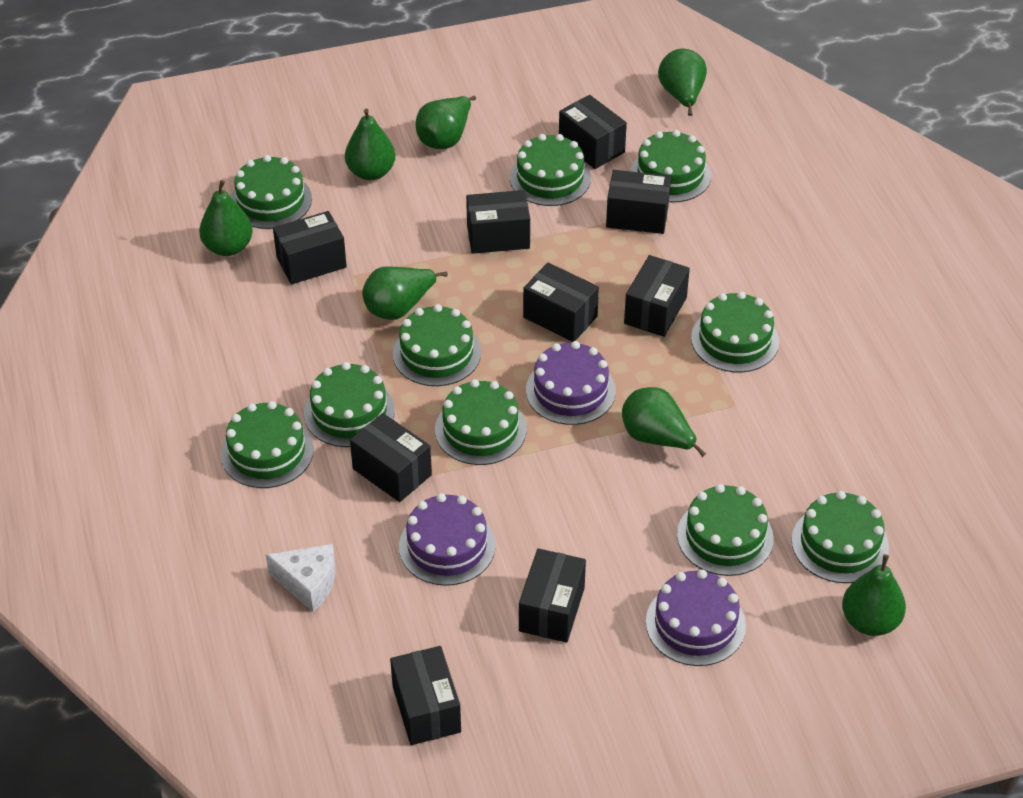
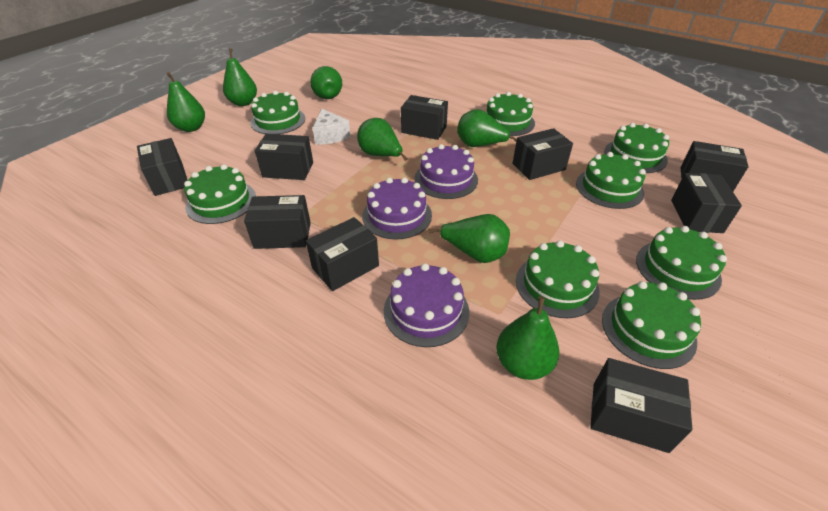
green cake: [221,401,314,488] [231,155,312,229] [304,362,395,447] [393,304,481,386] [435,379,526,465] [510,134,591,206] [630,130,711,203] [677,484,774,576] [691,291,779,372] [792,491,889,583] = 10 -> [184,164,256,224] [250,91,305,134] [486,92,535,136] [516,240,599,318] [576,152,646,209] [602,281,701,369] [604,123,669,173] [636,226,727,300] = 8

